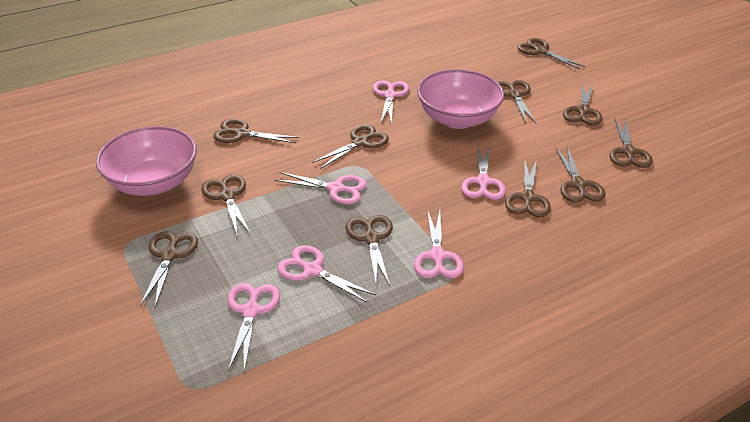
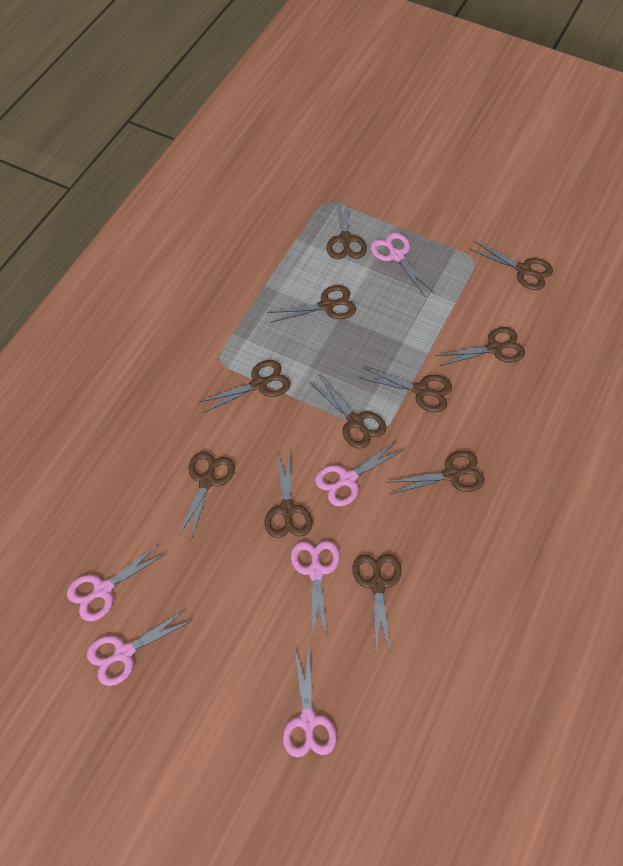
pink bowl: [96,126,197,196] [417,69,504,129] = 2 -> none = 0

